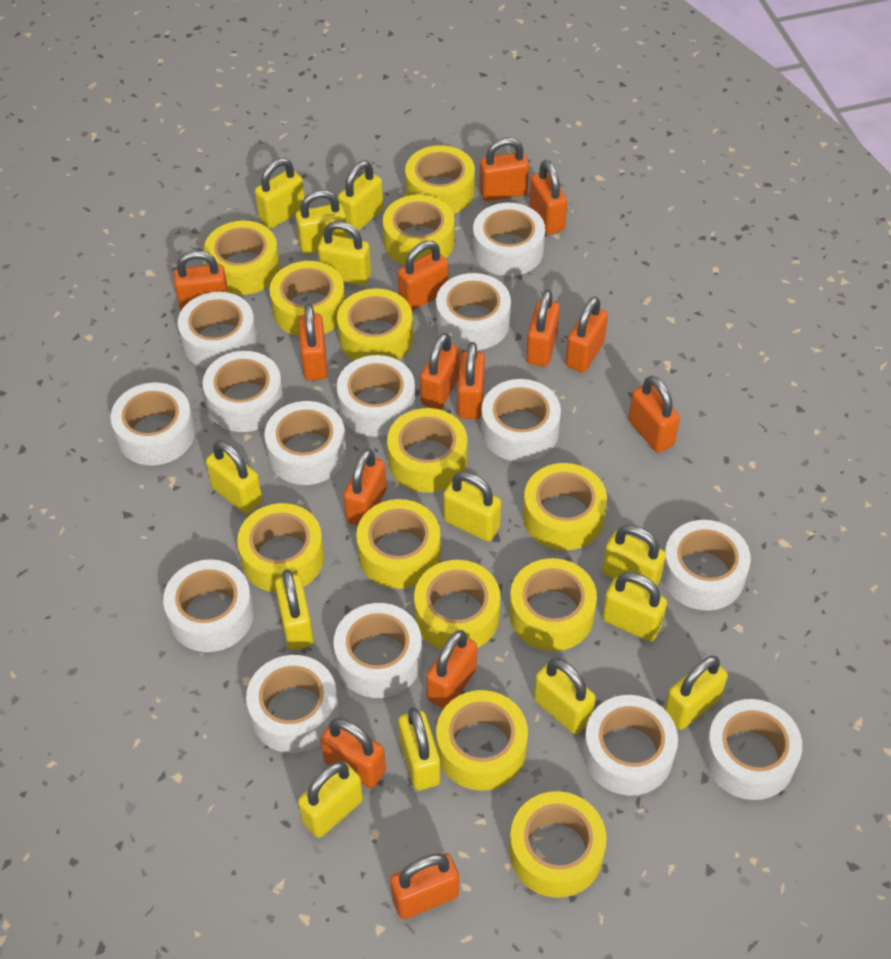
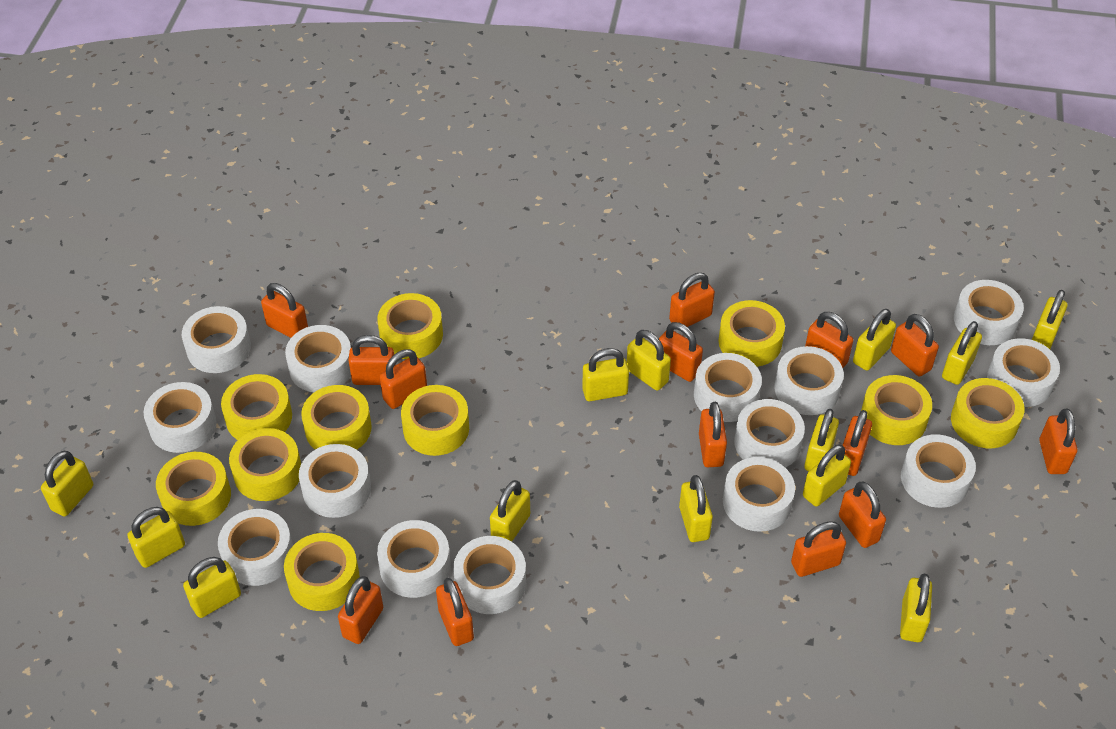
yellow tape: [204,221,280,295] [237,503,324,593] [270,261,345,337] [337,288,413,361] [356,499,441,589] [383,195,454,266] [387,408,467,493] [405,145,475,214] [414,560,501,650] [436,690,528,791] [509,558,597,651] [509,791,607,898] [523,463,607,551] = 13 -> [156,452,231,526] [221,374,292,440] [229,428,301,501] [284,533,360,611] [301,385,372,450] [377,293,443,359] [401,385,469,456] [718,300,785,367] [861,375,932,445] [951,378,1025,448] = 10

